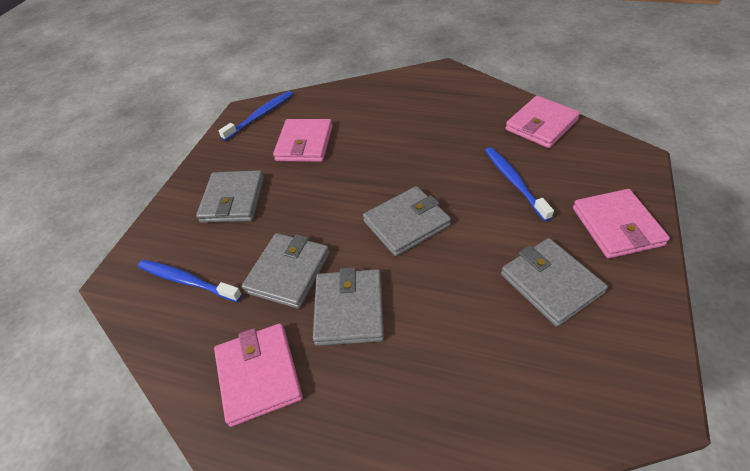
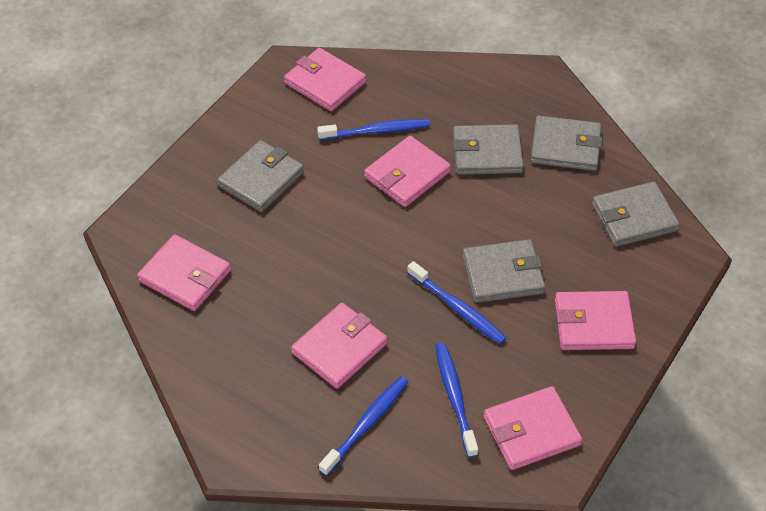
blue toothbrush: [138,260,242,302] [219,91,293,141] [485,147,554,221] = 3 -> [317,119,430,140] [319,376,408,476] [407,261,506,344] [435,343,478,458] = 4
pink wallet: [214,323,303,427] [273,119,332,162] [505,96,580,148] [573,189,670,259] = 4 -> [137,234,231,311] [284,48,366,111] [291,303,387,389] [364,136,451,207] [484,386,582,470] [555,291,636,350] = 6

